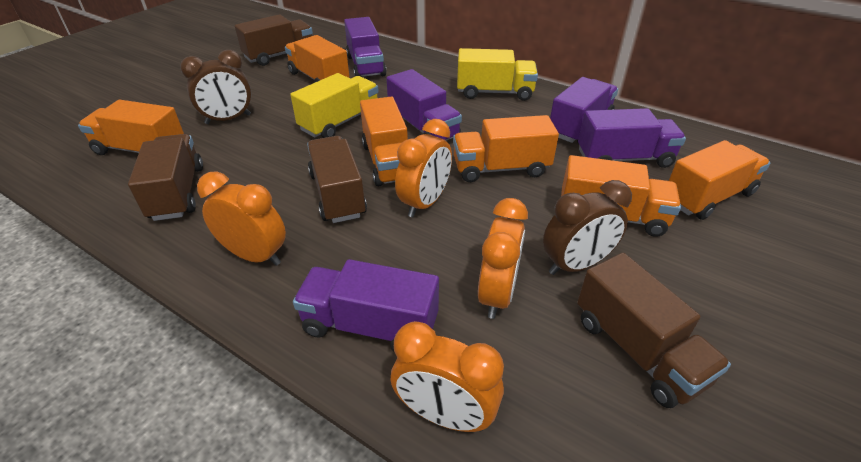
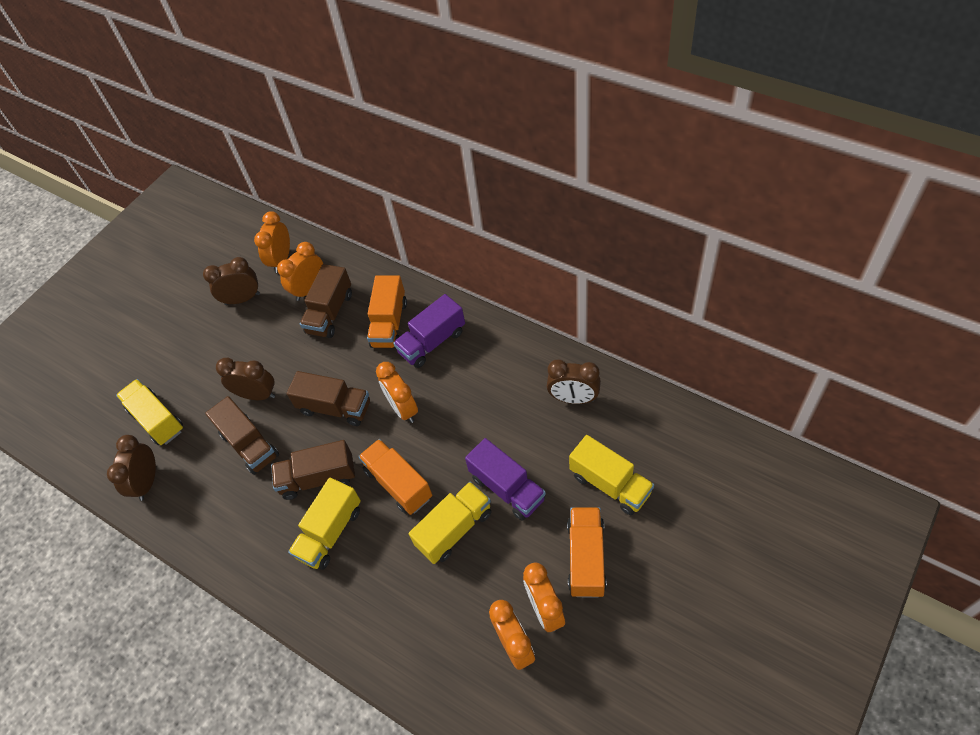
brown clock: [180,50,252,124] [543,180,632,275] = 2 -> [107,435,156,501] [203,257,260,305] [216,358,275,400] [547,359,601,404] = 4
orange clock: [197,172,286,266] [390,321,504,432] [395,119,452,217] [478,198,528,319] = 4 -> [254,211,290,273] [277,242,323,301] [376,362,418,423] [489,600,535,670] [523,563,565,632] = 5
orange truck: [78,100,184,155] [285,35,350,83] [360,97,408,186] [453,115,559,182] [561,155,681,237] [669,140,770,220] = 6 -> [358,439,432,515] [367,275,407,348] [567,507,607,598] = 3
purple truck: [293,259,439,352] [344,17,386,77] [386,69,462,141] [550,77,618,143] [578,108,686,168] = 5 -> [393,294,465,368] [465,438,546,521] = 2
yellow truck: [290,73,379,138] [457,48,538,101] = 2 -> [116,379,183,445] [288,478,361,570] [409,482,492,564] [569,435,654,515] = 4

